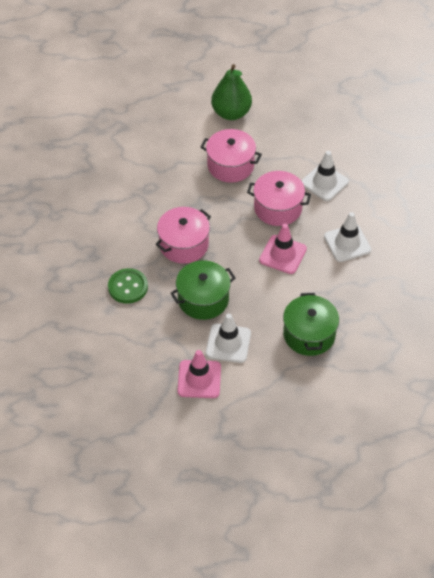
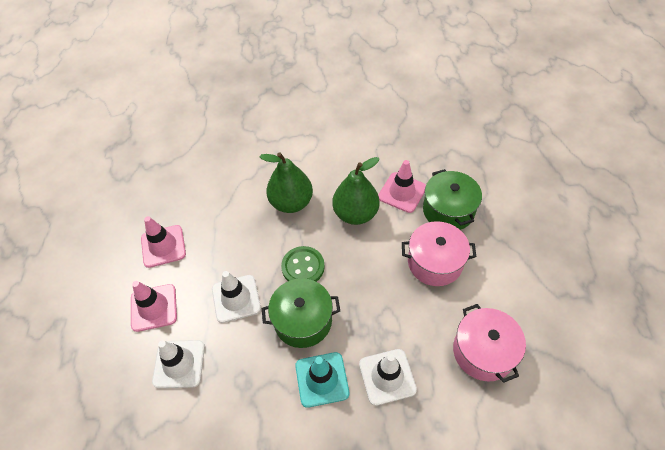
green pear: [211,64,252,120] = 1 -> [259,152,313,213] [332,157,380,225] = 2
pink pot: [155,207,211,264] [200,129,262,183] [247,171,311,226] = 3 -> [402,221,476,286] [453,304,526,383] = 2
pink traffic cone: [178,350,221,398] [259,224,307,274] = 2 -> [131,281,177,332] [141,216,186,268] [378,160,426,213] = 3
turquoise traffic cone: none = 0 -> [295,352,349,408] = 1

